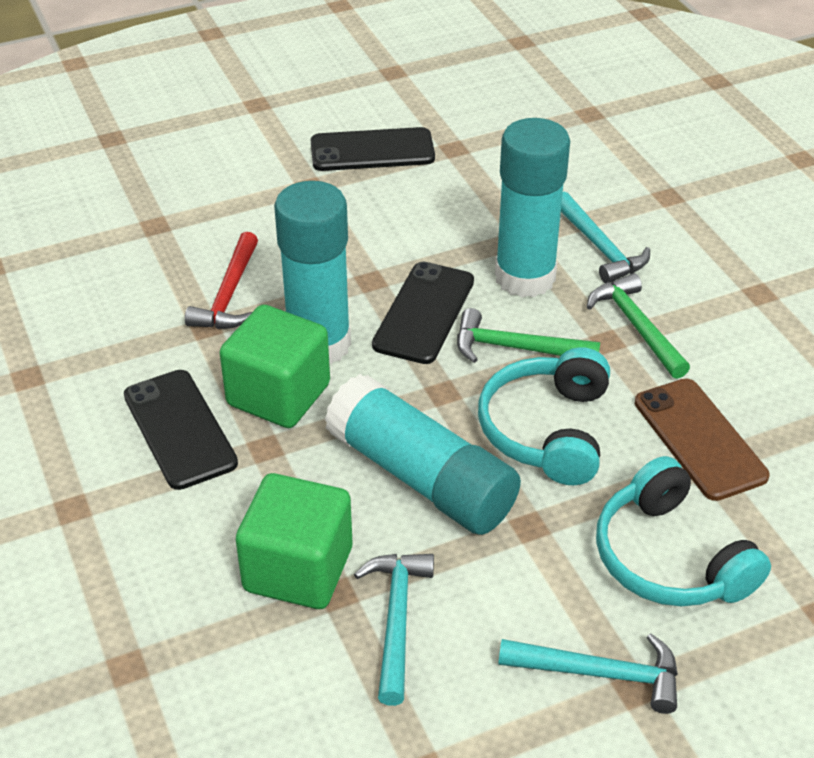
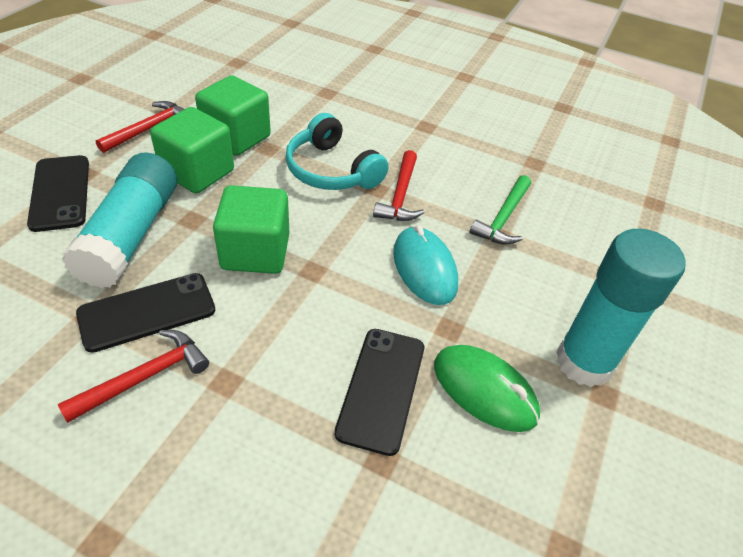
brown phone: [635,378,770,501] = 1 -> none = 0
green cube: [220,305,330,428] [236,473,352,609] = 2 -> [150,107,234,193] [195,75,271,156] [213,185,290,274] = 3
green hammer: [457,308,600,363] [587,273,690,379] = 2 -> [470,175,531,245] = 1
green mouse: none = 0 -> [434,345,540,432] = 1
red hammer: [185,232,258,329] = 1 -> [58,330,209,423] [96,101,184,153] [373,150,425,221] = 3
turquoise glue stick: [274,181,351,365] [324,374,521,535] [495,118,570,298] = 3 -> [62,152,177,288] [556,229,686,387] = 2
turquoise hammer: [354,554,434,706] [498,633,678,714] [561,191,650,283] = 3 -> none = 0
turquoise headphones: [478,347,610,485] [596,456,771,606] = 2 -> [285,113,389,190] = 1
turquoise mouse: none = 0 -> [393,225,458,305] = 1

